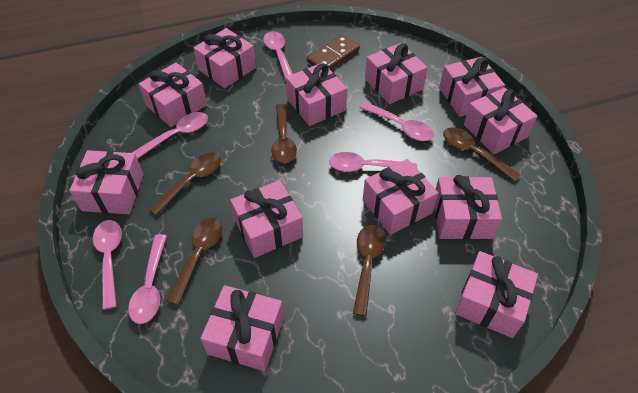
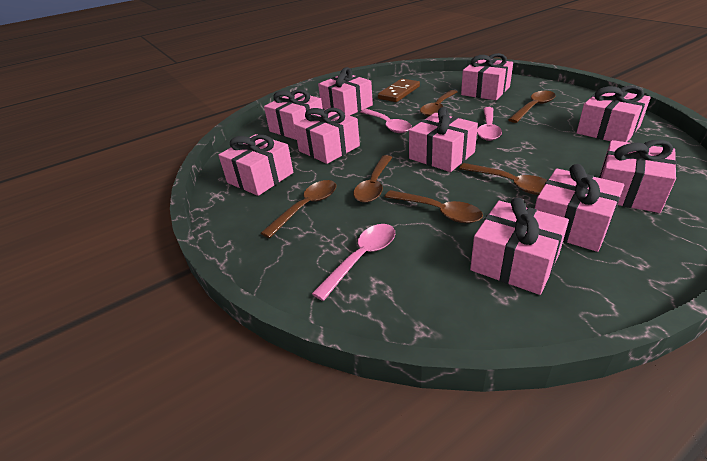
brown spoon: [148,152,221,216] [167,218,222,305] [271,104,297,164] [353,225,385,316] [443,127,520,181] = 5 -> [261,180,336,238] [353,155,393,203] [385,190,483,223] [420,90,458,116] [459,163,547,195] [508,91,556,123] = 6
pink gift: [69,150,144,214] [139,63,207,127] [194,28,256,88] [200,285,284,371] [230,180,303,258] [286,62,347,126] [363,159,438,235] [365,43,428,104] [434,175,502,239] [439,57,505,117] [455,251,538,338] [464,87,537,154] = 12 -> [218,134,293,196] [264,89,323,140] [294,108,360,164] [318,67,373,116] [409,107,478,172] [461,53,513,100] [470,198,569,295] [535,164,624,252] [577,86,651,142] [599,139,677,213] = 10
pink spoon: [93,220,122,310] [128,234,167,324] [132,112,208,159] [263,31,293,81] [329,152,417,172] [359,102,434,141] = 6 -> [312,224,395,301] [361,109,412,133] [477,107,502,141] = 3

